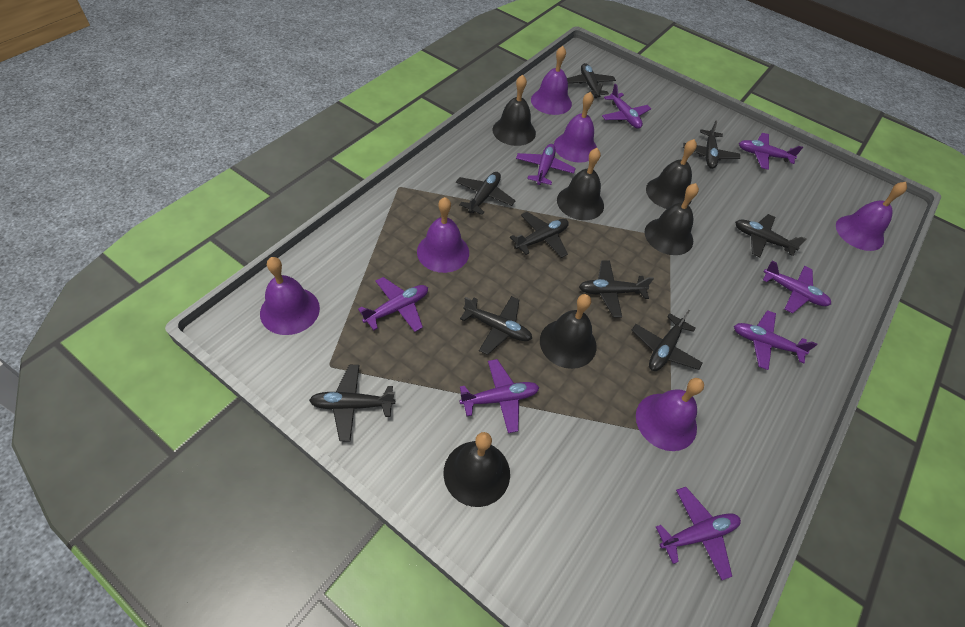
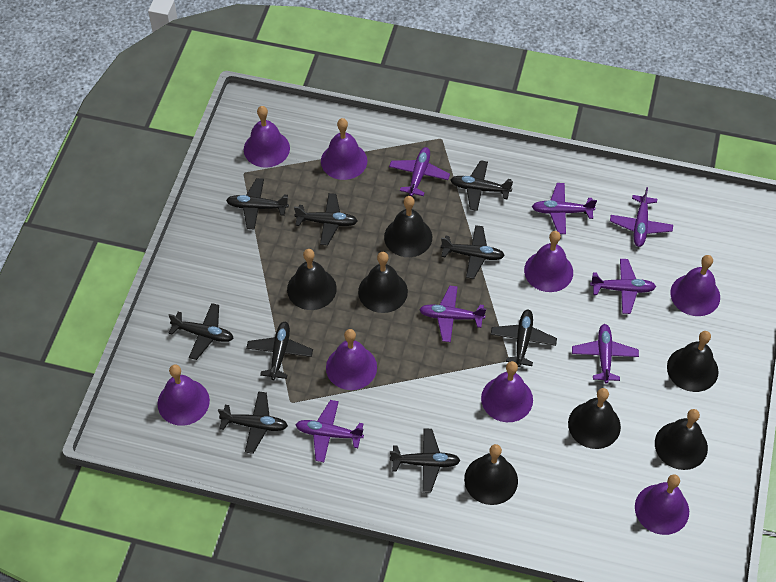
black bell: [443,432,510,507] [493,75,536,146] [540,294,597,369] [557,148,604,220] [644,183,699,255] [646,139,697,209] = 6 -> [287,249,337,310] [358,252,408,313] [384,196,432,257] [464,444,518,505] [568,388,621,449] [655,409,708,470] [667,331,719,392] = 7
purple bell: [260,257,320,335] [417,197,469,273] [531,46,572,115] [554,92,597,163] [636,378,704,451] [836,182,907,251] = 6 -> [158,364,210,426] [244,106,290,167] [321,118,367,180] [326,329,377,390] [481,361,533,422] [524,231,573,292] [635,474,689,535] [670,255,720,316] = 8
purple plane: [358,277,428,332] [459,359,539,433] [516,144,576,185] [602,84,651,129] [656,487,741,580] [734,310,817,370] [739,133,803,170] [763,261,831,314] = 8 -> [295,400,364,462] [389,147,450,196] [419,286,486,342] [532,183,597,234] [572,324,639,383] [590,259,656,314] [610,187,673,247] = 7

